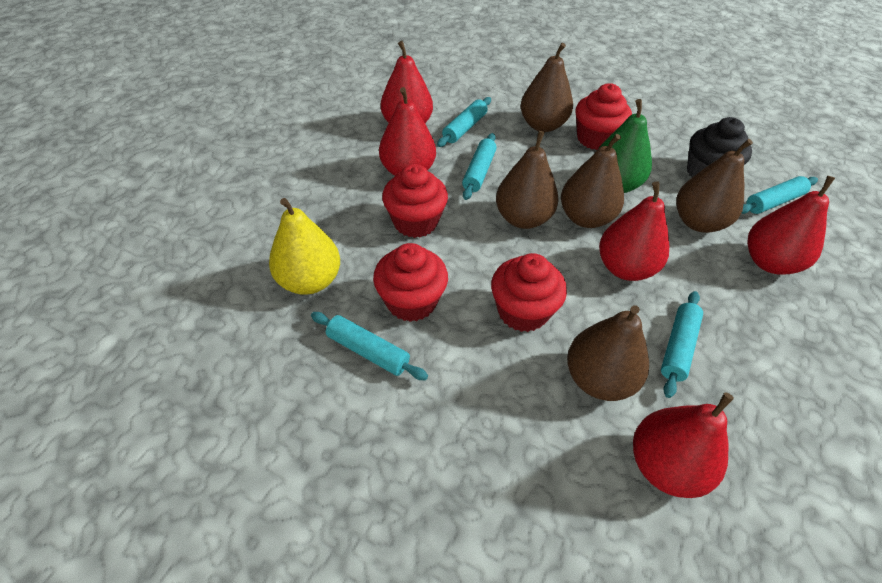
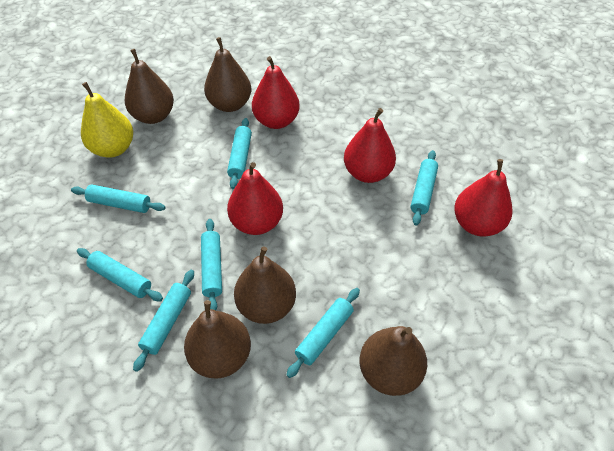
black cupcake: [687,117,752,178] = 1 -> none = 0
green pear: [597,99,652,193] = 1 -> none = 0
red cupcake: [373,243,448,322] [382,164,448,238] [491,253,567,332] [575,83,632,150] = 4 -> none = 0
red pear: [379,87,436,176] [381,41,433,123] [599,182,669,281] [633,392,734,498] [747,176,835,275] = 5 -> [227,162,283,235] [252,56,300,129] [344,108,396,183] [454,159,512,237] = 4
turquoise rolling pin: [311,312,428,380] [437,97,491,147] [462,133,497,200] [661,291,703,398] [741,176,818,214] = 5 -> [71,184,165,213] [77,248,163,301] [133,270,194,372] [201,219,222,310] [227,118,252,189] [286,288,360,378] [411,150,438,225] = 7

